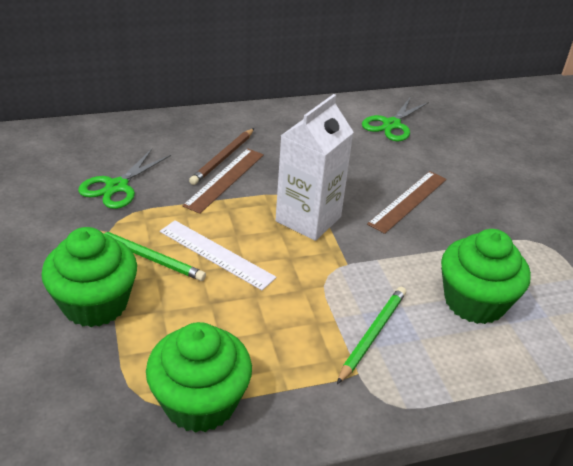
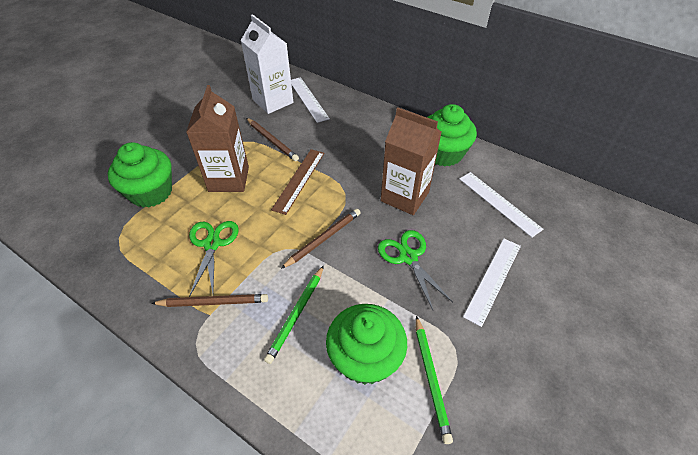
brown carton: none = 0 -> [186,85,249,192] [381,107,442,215] = 2
brown pencil: [189,128,254,185] = 1 -> [151,294,268,307] [246,118,299,161] [281,209,360,269] = 3
brown ruler: [182,148,264,214] [367,171,447,234] = 2 -> [271,149,324,215] = 1
white ruler: [160,220,276,290] = 1 -> [291,77,330,123] [459,172,543,237] [463,239,521,327] = 3

